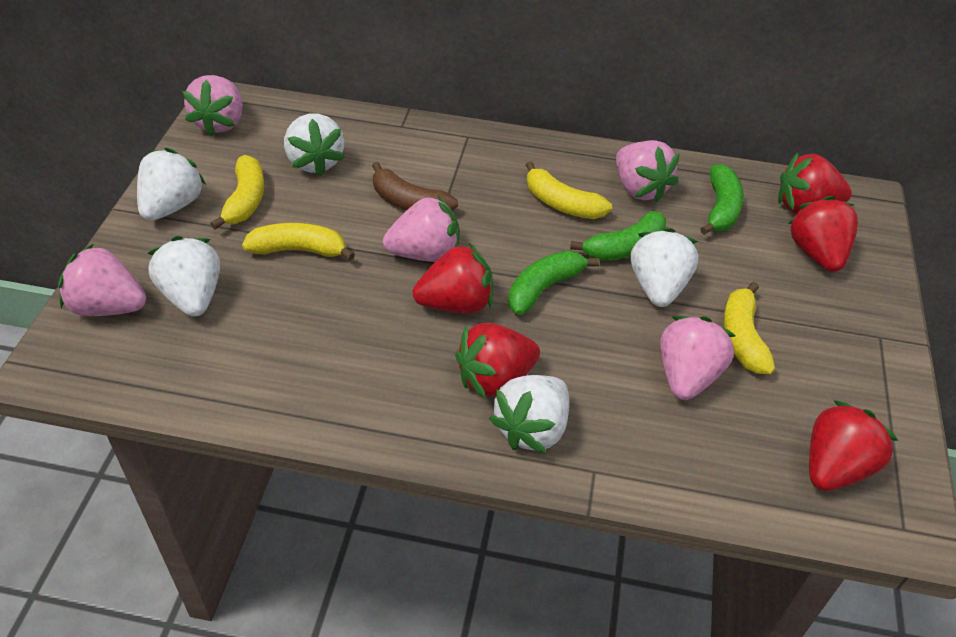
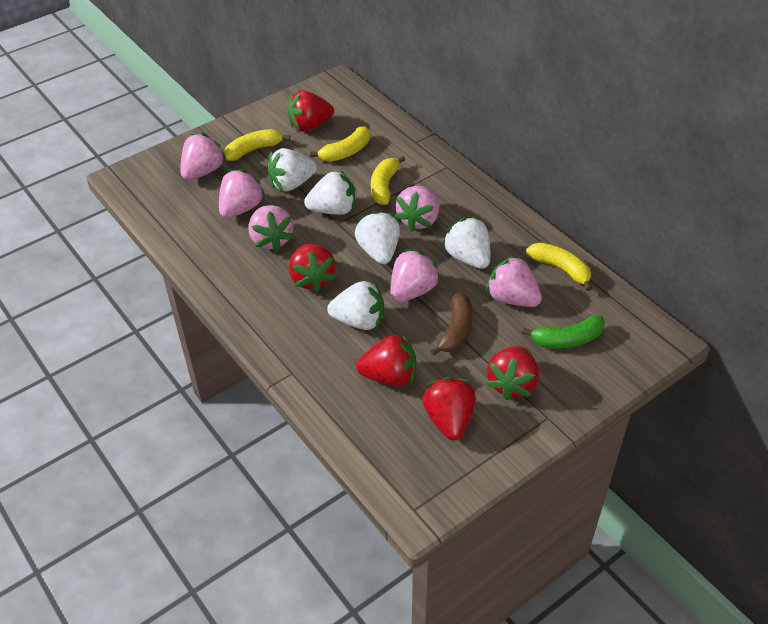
green banana: [508,251,600,315] [570,211,666,261] [700,164,744,235] = 3 -> [522,315,605,349] = 1
pink strawberry: [58,244,146,316] [182,75,243,137] [383,196,459,262] [616,140,680,203] [660,316,735,400] = 5 -> [180,133,226,180] [219,169,265,218] [248,205,295,251] [390,249,441,302] [395,186,439,231] [486,255,542,307] = 6

